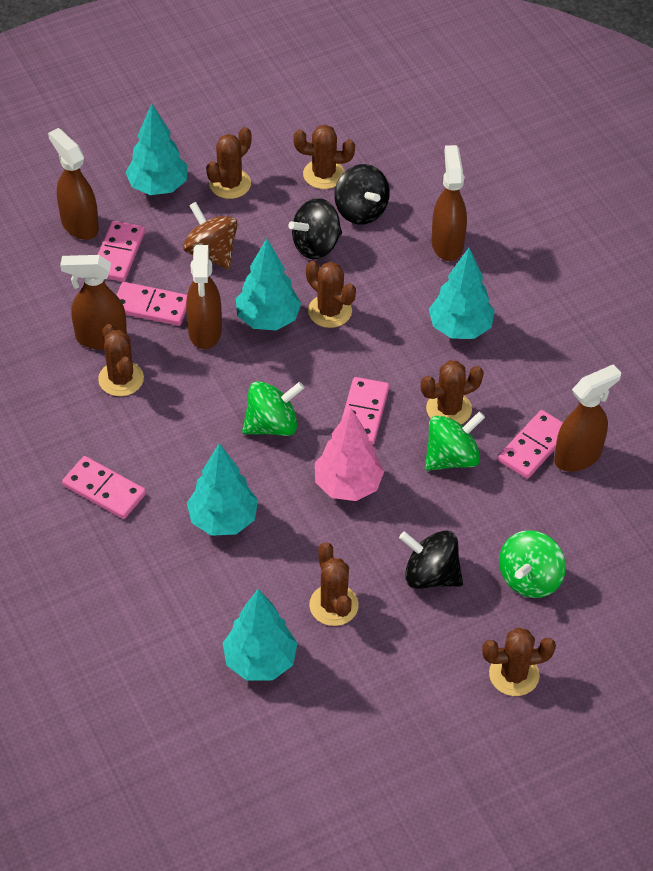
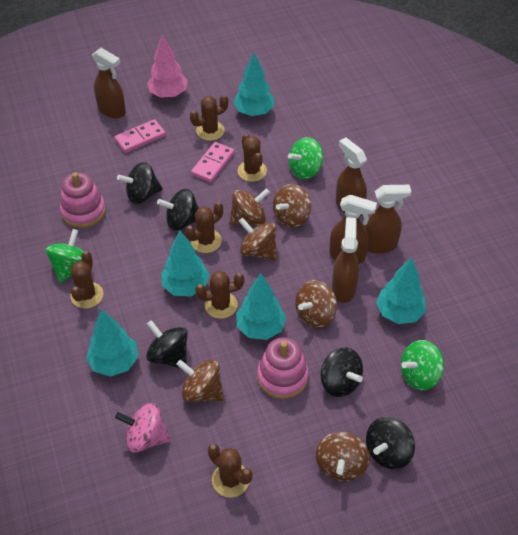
black spinning top: [288,198,342,260] [334,164,390,225] [399,531,463,589] = 3 -> [117,162,163,204] [146,320,188,368] [157,189,199,231] [320,347,363,397] [366,417,415,469] = 5
brown cactus: [98,324,144,396] [206,127,252,199] [294,125,355,189] [306,261,356,328] [309,542,359,626] [421,361,484,424] [482,627,556,696] = 7 -> [70,251,103,309] [185,202,223,253] [190,95,228,141] [195,271,244,319] [208,444,253,498] [238,134,267,182] = 6
brown spinning top: [183,202,238,269] = 1 -> [176,360,224,402] [229,188,270,226] [239,218,277,260] [273,184,311,228] [295,280,337,328] [316,432,370,481] = 6
pink domino: [62,456,146,519] [98,221,145,282] [116,282,187,326] [342,377,389,445] [498,410,563,479] = 5 -> [115,119,166,153] [191,142,235,183] = 2
pink spinning top: none = 0 -> [115,403,171,453] = 1
pink stacking toy: none = 0 -> [60,172,106,228] [257,337,309,399] = 2

